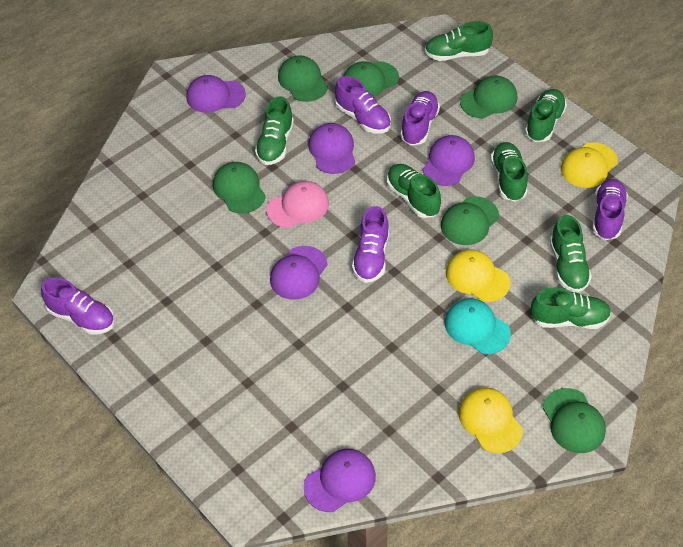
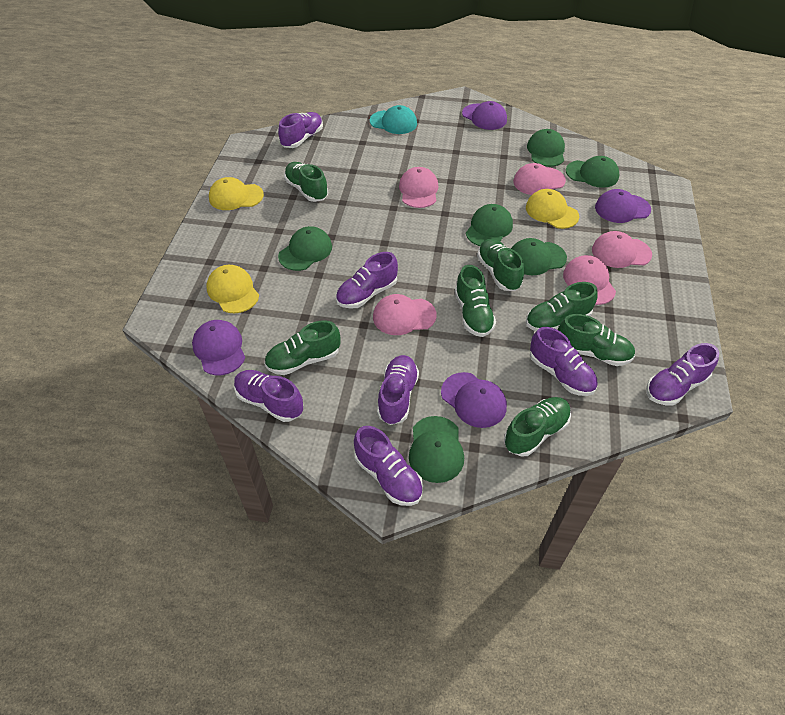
pink cap: [266,181,329,228] = 1 -> [373,294,437,335] [399,167,438,208] [513,163,566,195] [563,255,616,305] [592,231,652,268] = 5
purple cap: [186,75,246,113] [270,246,327,300] [303,449,376,512] [308,123,355,174] [423,135,475,186] = 5 -> [192,320,245,375] [441,372,507,428] [462,101,507,130] [595,189,651,223] = 4
purple shoe: [41,277,114,335] [335,76,391,133] [352,206,389,283] [400,91,440,145] [592,179,628,240] = 5 -> [234,370,303,422] [278,112,323,148] [336,252,398,309] [354,426,423,506] [377,355,419,425] [530,327,597,396] [646,343,719,405] = 7

